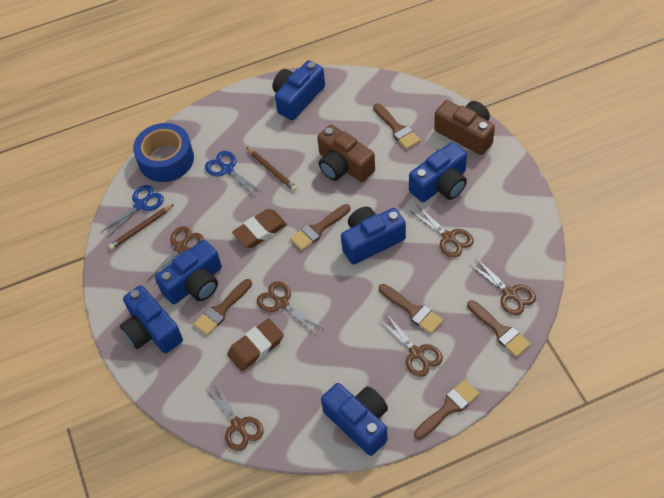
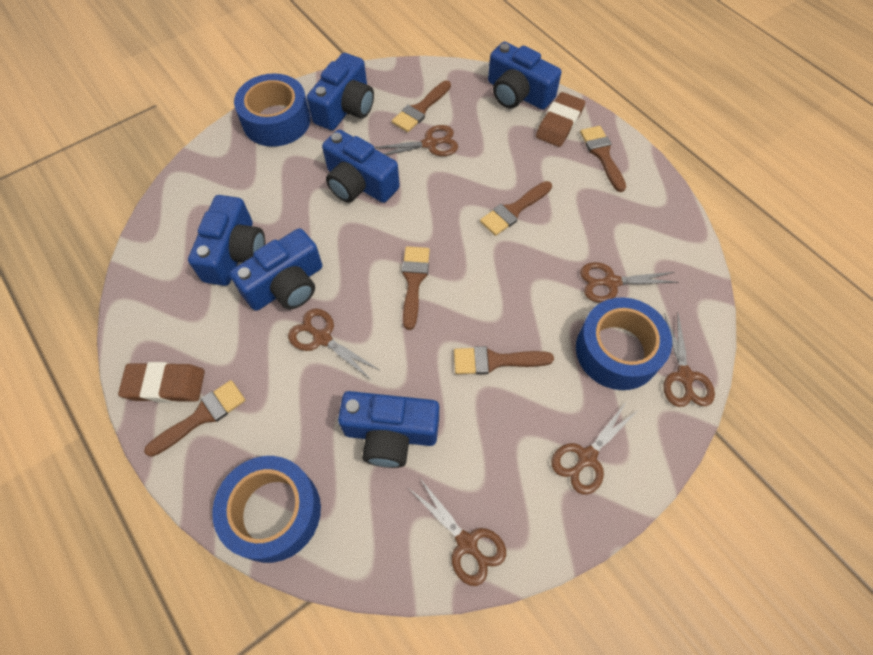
blue scissors: [101,185,164,238] [205,151,262,196] = 2 -> none = 0
blue tape: [133,123,194,182] = 1 -> [212,456,321,563] [234,73,311,147] [576,297,672,390] = 3
brown camera: [317,125,375,182] [434,100,495,155] = 2 -> none = 0
brown pencil: [109,204,174,250] [246,147,297,191] = 2 -> none = 0

